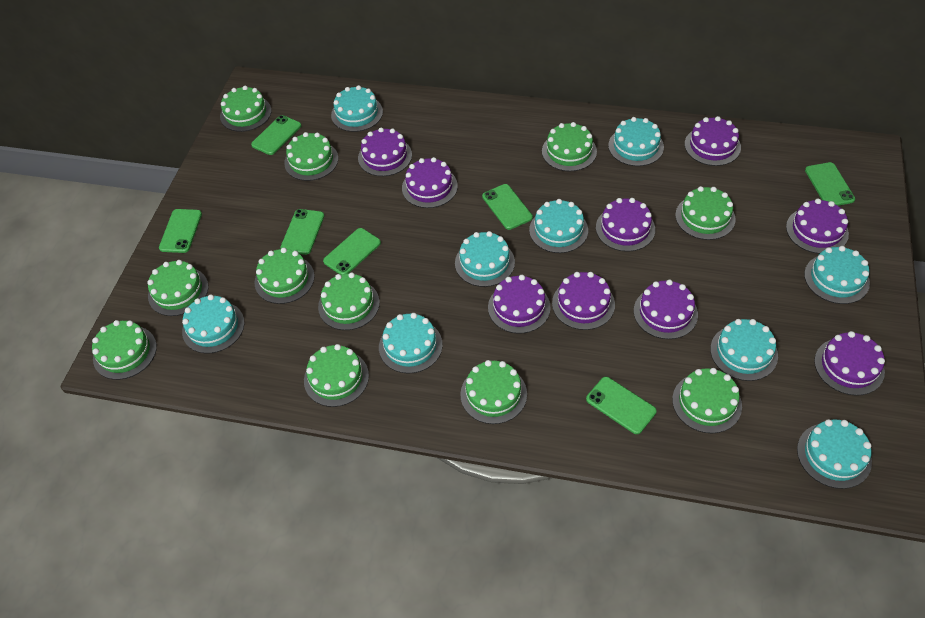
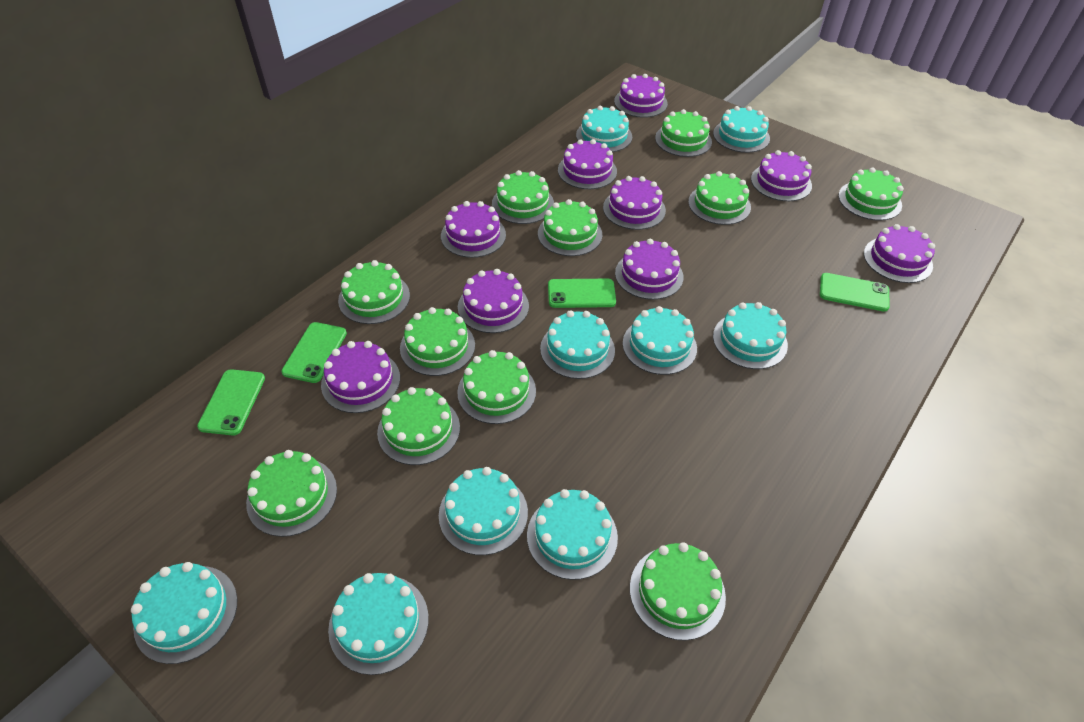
green phone: [159,209,202,253] [251,115,301,155] [280,209,324,255] [323,228,381,275] [482,184,533,230] [586,377,657,434] [805,162,855,206] = 7 -> [197,369,265,436] [281,322,347,383] [548,279,616,308] [820,273,890,312] = 4

